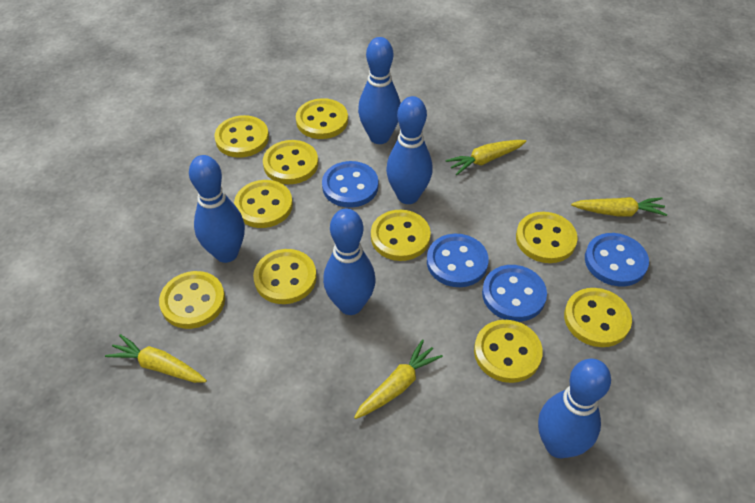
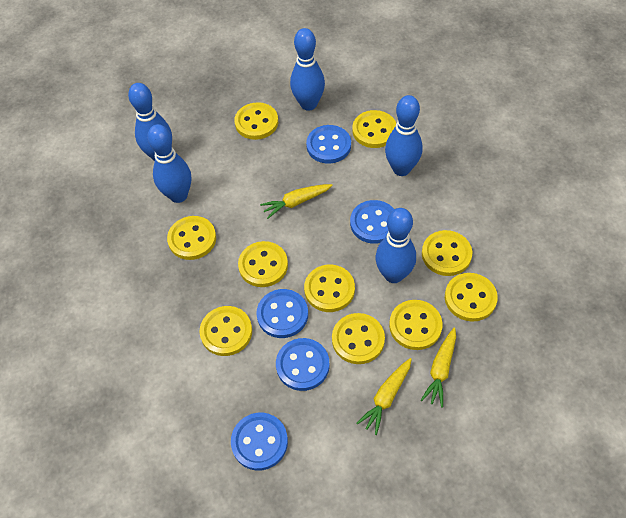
blue button: [322,161,378,208] [427,234,489,287] [482,265,547,322] [585,233,649,286] = 4 -> [231,412,288,471] [256,289,308,338] [276,338,330,391] [306,125,351,164] [350,200,394,244] = 5
yellow carrot: [105,334,207,383] [354,339,443,419] [445,140,526,175] [571,197,667,216] = 4 -> [260,184,333,219] [357,358,412,435] [421,328,456,408] = 3

